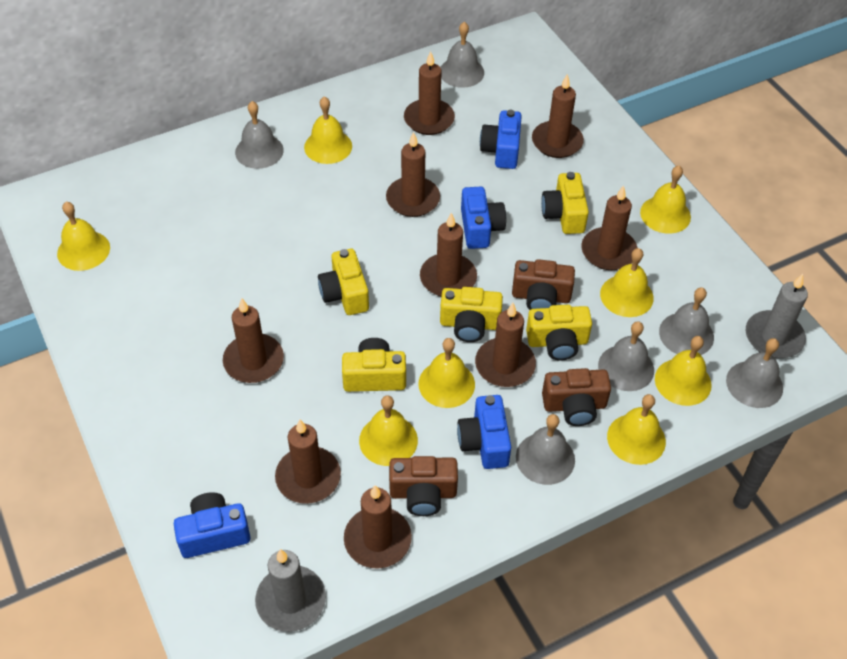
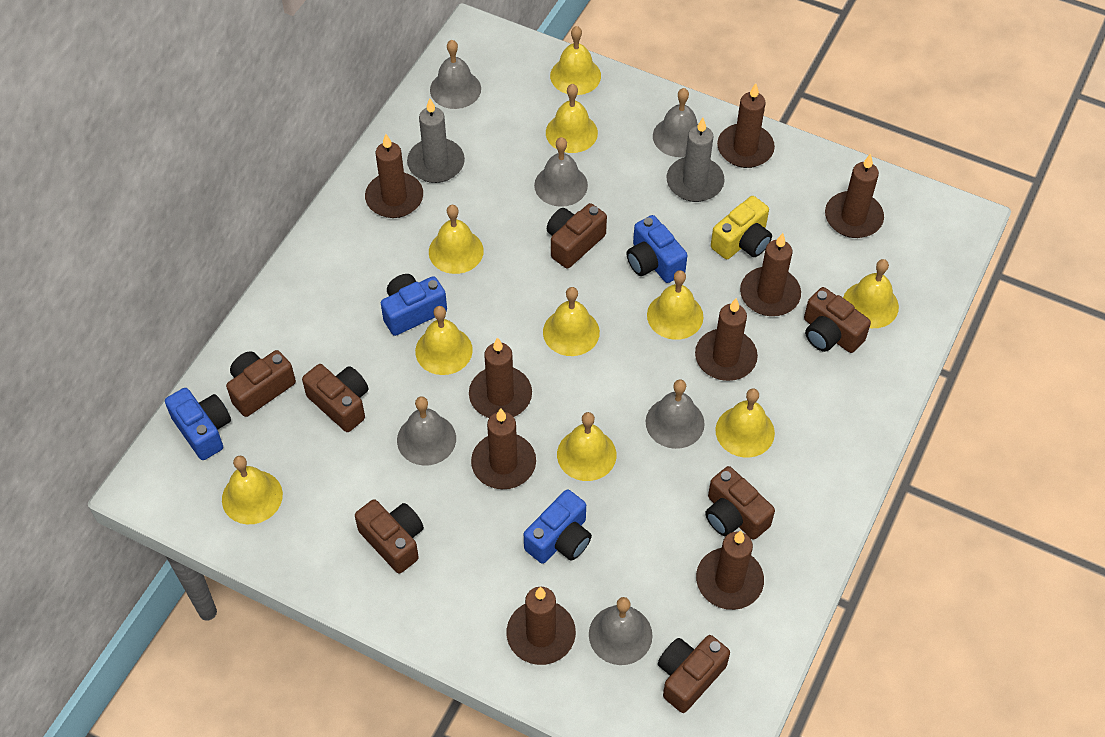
brown camera: [389,456,458,516] [512,259,575,310] [542,368,611,426] = 3 -> [226,350,296,417] [302,364,368,432] [355,499,424,574] [547,203,607,269] [658,635,730,713] [705,466,775,540] [804,287,871,353] = 7
yellow bell: [57,202,110,271] [304,96,352,164] [359,395,418,466] [418,338,475,408] [600,248,654,317] [607,394,666,465] [640,166,691,234] [655,336,712,406] = 8 -> [222,456,283,524] [415,306,473,375] [429,205,484,274] [543,287,600,356] [546,84,598,153] [550,26,601,95] [557,412,616,481] [647,270,704,340] [715,388,775,458] [843,259,899,328] = 10
yellow camera: [318,249,369,315] [342,338,406,392] [440,287,503,342] [526,305,592,360] [541,172,589,234] = 5 -> [711,196,772,259] = 1

